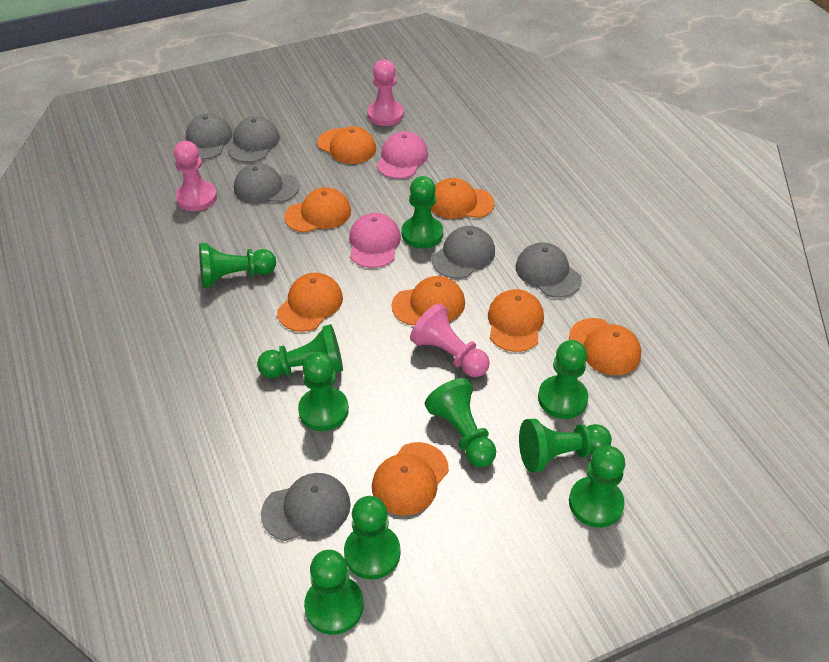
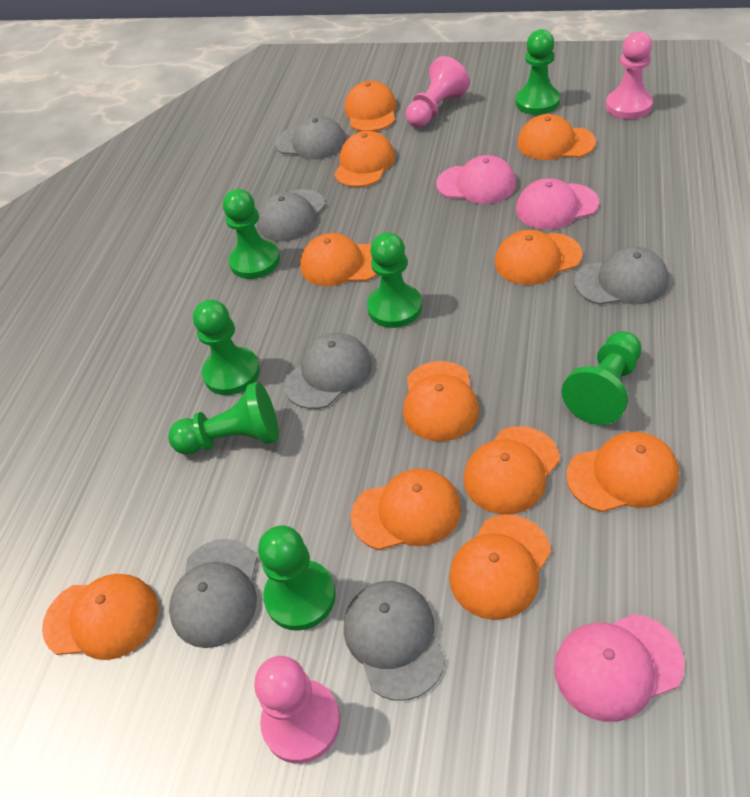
green pawn: [199,243,276,288] [257,324,343,378] [298,352,349,431] [304,550,364,635] [344,496,401,579] [402,176,443,248] [425,378,496,467] [519,419,612,473] [538,340,588,419] [569,446,625,528] = 10 -> [168,382,279,454] [193,300,260,395] [223,189,280,279] [258,525,336,631] [367,232,422,328] [516,29,560,115] [562,331,642,425] = 7
orange cap: [277,272,343,332] [284,187,351,233] [317,126,376,164] [372,442,449,516] [392,276,465,326] [430,178,494,219] [488,289,544,352] [569,318,641,375] = 8 -> [42,574,158,660] [300,233,378,286] [334,131,395,187] [345,81,397,131] [351,469,461,550] [403,361,479,441] [449,515,551,620] [464,426,560,515] [495,230,582,285] [517,114,596,160] [566,432,679,512] = 11
pink cap: [349,213,401,268] [376,132,428,179] = 2 -> [436,155,516,204] [516,178,599,229] [554,614,685,722] = 3

